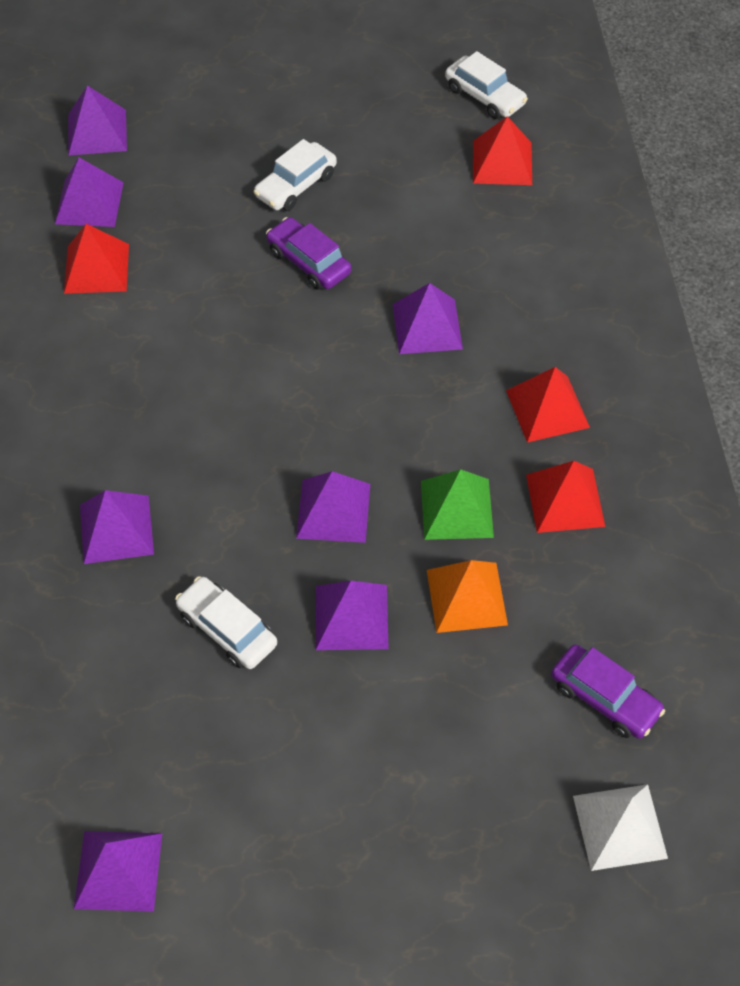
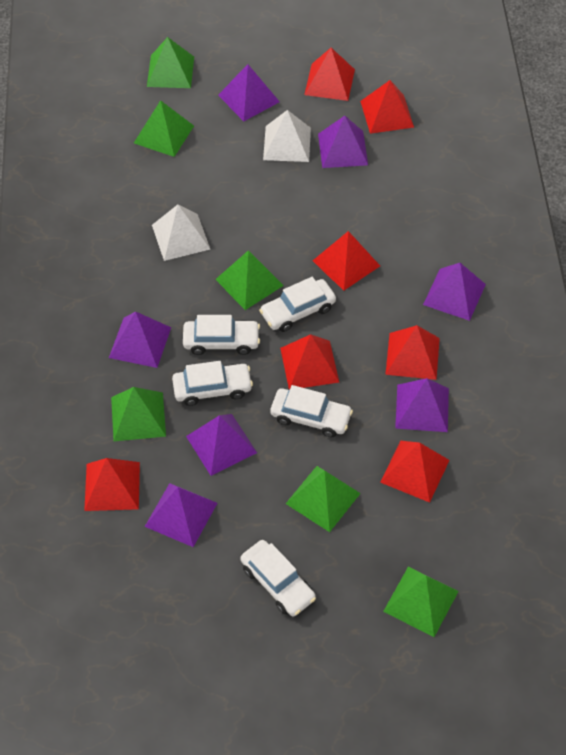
green pyramid: [421,469,494,540] = 1 -> [111,387,166,441] [134,100,194,157] [147,37,194,88] [215,250,284,310] [286,466,361,532] [383,567,459,637] = 6
orange pyramid: [427,560,508,633] = 1 -> none = 0
purple car: [266,217,351,290] [551,644,665,739] = 2 -> none = 0
red pyramid: [64,224,129,294] [473,116,532,185] [506,367,590,443] [526,461,605,533] = 4 -> [84,458,140,511] [280,334,339,389] [304,48,355,101] [313,231,380,291] [360,80,414,134] [380,441,450,503] [385,325,440,380] = 7
white car: [175,577,277,669] [254,139,337,211] [445,51,528,119] = 3 -> [172,361,253,406] [183,315,260,355] [241,540,316,616] [259,277,336,332] [271,385,353,437] = 5
white pyramid: [573,784,668,871] = 1 -> [152,205,210,261] [263,110,311,162] = 2

